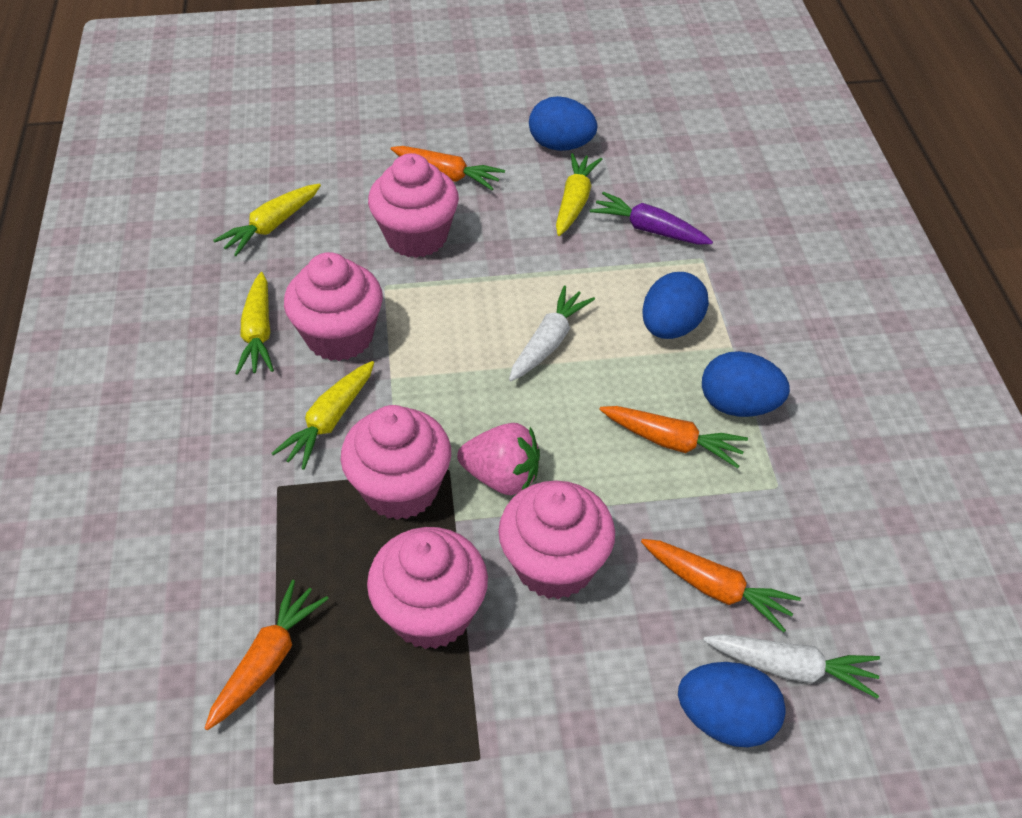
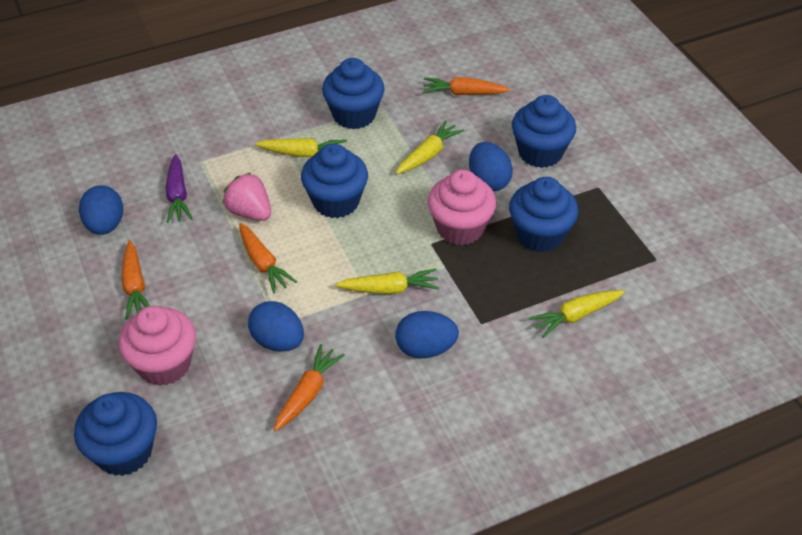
blue cupcake: none = 0 -> [74,392,157,476] [301,144,368,218] [322,58,385,129] [509,177,578,252] [512,95,576,168] = 5
pink cupcake: [284,252,383,361] [341,405,451,520] [367,527,488,649] [368,153,459,258] [498,481,615,599] = 5 -> [118,306,196,386] [427,170,496,245] = 2
white carrot: [509,286,595,381] [703,634,880,699] = 2 -> none = 0

